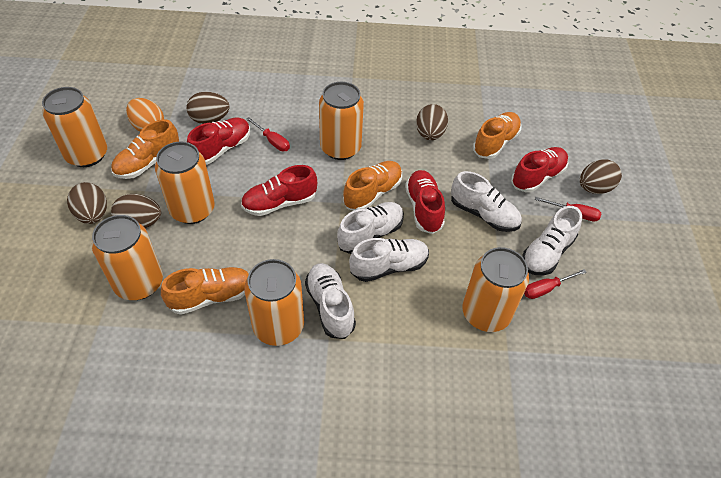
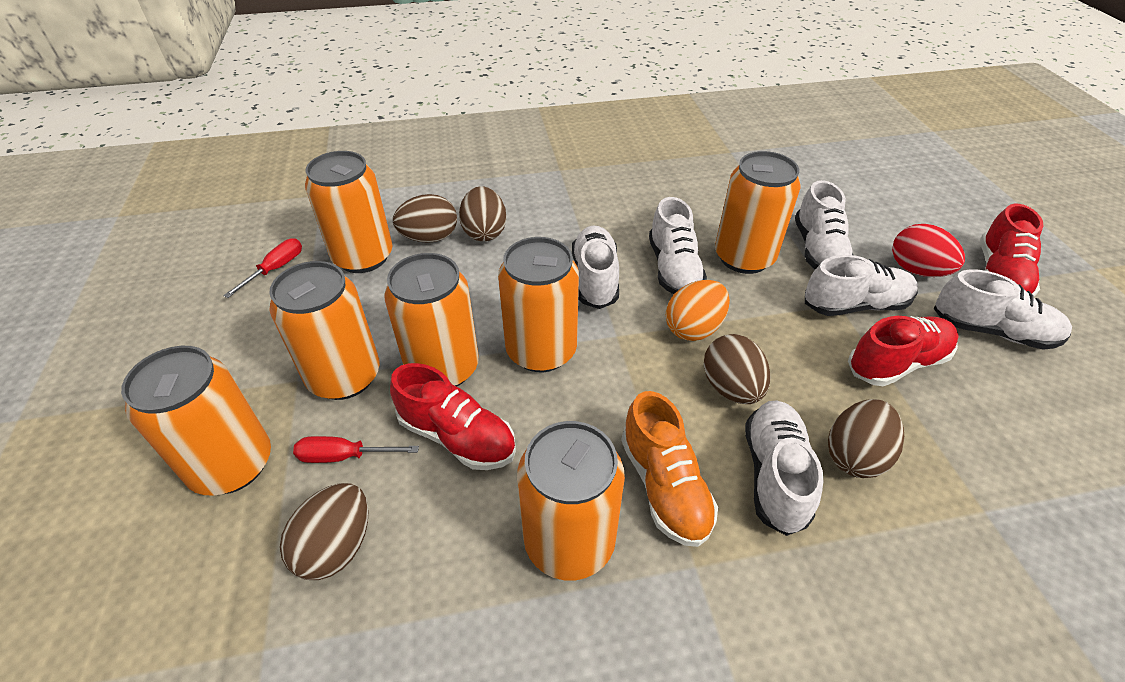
orange can: [42,87,107,167] [92,215,163,300] [155,142,215,224] [244,259,304,346] [319,82,364,160] [462,247,529,332] = 6 -> [121,346,271,496] [269,261,380,400] [305,151,393,273] [384,253,479,386] [498,237,579,372] [517,421,625,580] [715,151,800,274] = 7
orange shoe: [111,119,179,179] [161,267,249,315] [343,161,402,211] [473,112,521,159] = 4 -> [621,391,718,547] = 1
red egg: none = 0 -> [892,224,965,277] = 1
red screwdriver: [246,117,290,151] [524,269,587,299] [535,197,601,222] = 3 -> [223,238,302,298] [293,436,419,463] = 2
red shoe: [187,118,250,165] [241,165,317,216] [405,170,445,234] [511,147,568,193] = 4 -> [390,363,516,470] [848,316,959,386] [980,204,1044,296] = 3
white shoe: [305,263,356,339] [337,202,404,254] [349,238,429,282] [451,171,522,232] [522,206,582,275] = 5 -> [572,225,619,309] [649,197,707,294] [745,400,823,536] [795,180,853,269] [805,255,918,316] [933,269,1072,350] = 6

